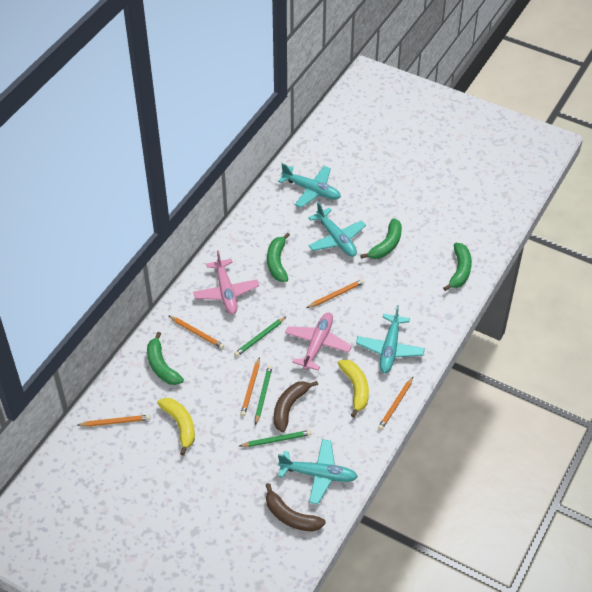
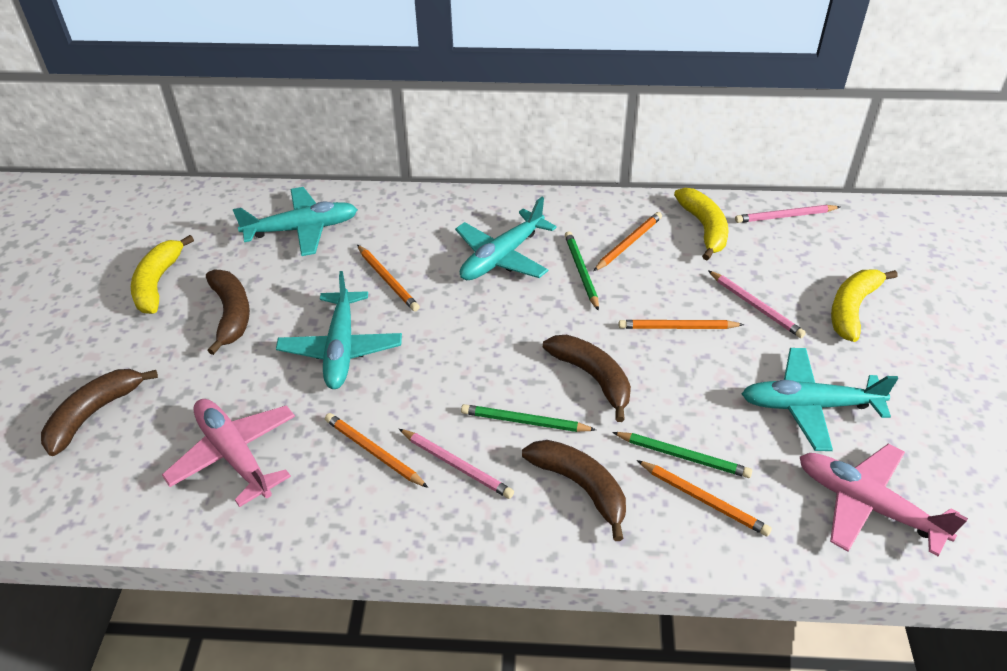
brown banana: [266,483,326,531] [274,381,318,432] = 2 -> [41,369,158,456] [206,270,250,355] [522,440,626,541] [543,335,631,422] = 4
green banana: [147,332,184,385] [267,233,290,282] [360,218,402,259] [443,243,472,291] = 4 -> none = 0
pink pencil: none = 0 -> [399,429,514,499] [708,270,806,338] [735,205,840,223] = 3
yellow banana: [157,398,195,456] [338,359,369,417] = 2 -> [131,235,194,314] [674,188,729,260] [831,269,898,342] = 3

